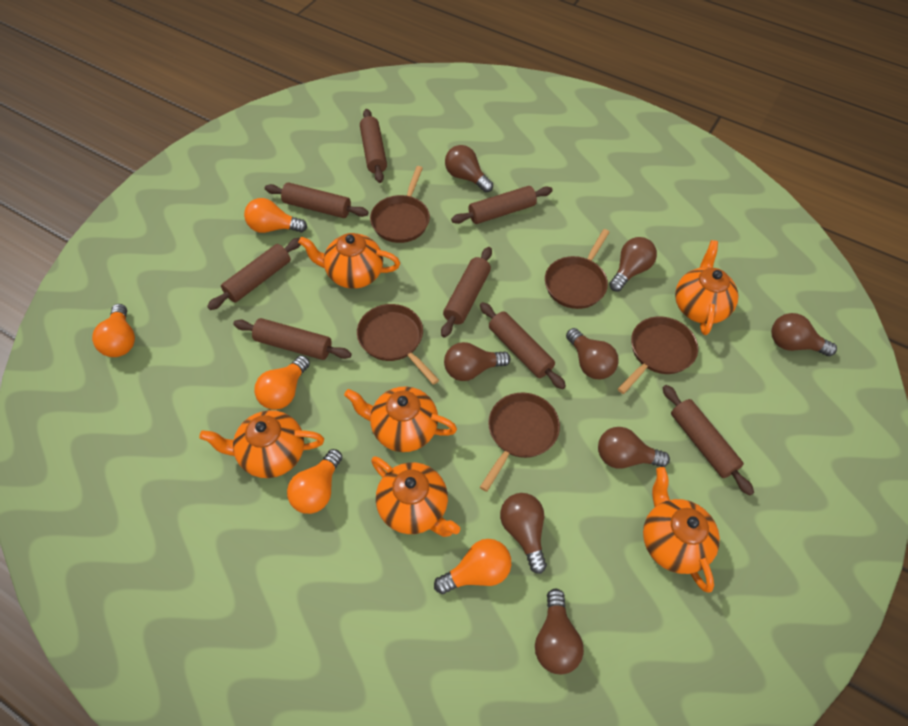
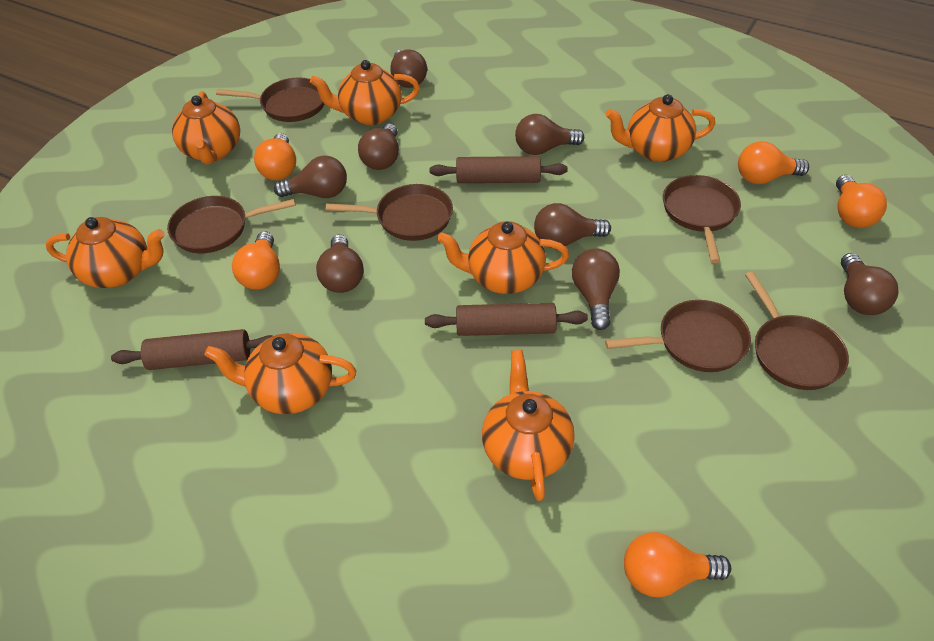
brown pan: [357,304,439,385] [370,166,430,243] [480,393,560,492] [545,229,610,309] [618,316,698,394] = 5 -> [167,196,296,253] [216,77,324,122] [325,184,453,241] [605,300,751,372] [663,175,741,263] [745,272,849,390] = 6
brown rolling pin: [207,238,301,310] [233,318,352,360] [265,182,368,218] [360,109,387,183] [441,247,492,338] [451,186,553,224] [480,302,566,389] [663,385,754,496] = 8 -> [111,329,272,370] [425,303,588,336] [430,156,568,183] = 3
orange teapot: [199,410,324,478] [298,233,400,289] [344,386,457,452] [371,456,460,537] [643,467,720,592] [675,240,739,335] = 6 -> [45,217,165,288] [172,91,240,165] [204,333,357,414] [310,60,420,125] [437,221,569,294] [482,350,575,501] [606,94,715,162] = 7

